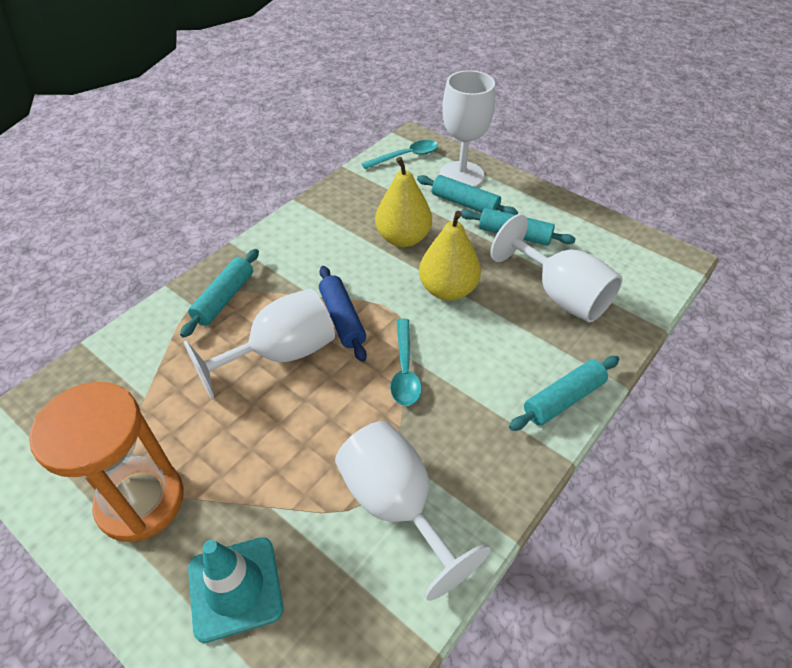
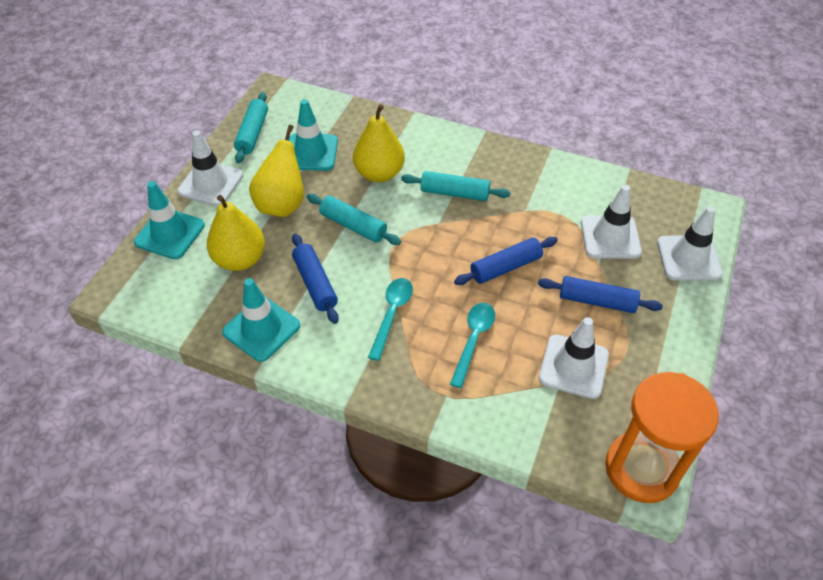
blue rolling pin: [319,266,367,362] = 1 -> [292,234,339,324] [454,237,558,285] [538,276,663,313] = 3
turquoise rolling pin: [180,249,259,338] [417,175,518,215] [461,208,575,246] [509,356,620,431] = 4 -> [234,92,268,163] [307,194,401,245] [401,171,510,201] = 3
turquoise traffic cone: [188,537,283,643] = 1 -> [134,181,205,259] [222,278,300,362] [288,99,338,171] = 3
white goblet: [184,289,335,399] [335,421,491,601] [439,70,495,187] [490,214,622,322] = 4 -> none = 0
white traffic cone: none = 0 -> [177,130,243,206] [539,317,609,399] [581,185,642,259] [657,206,723,281] = 4
yellow pear: [375,157,432,247] [419,211,481,301] = 2 -> [207,195,265,271] [249,125,304,217] [353,104,405,182] = 3

